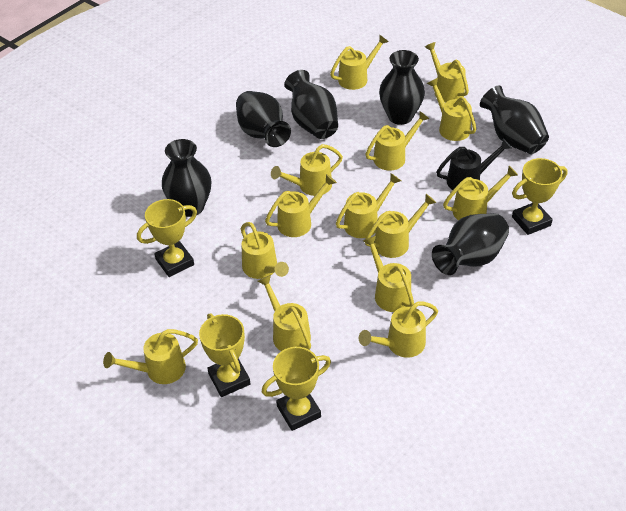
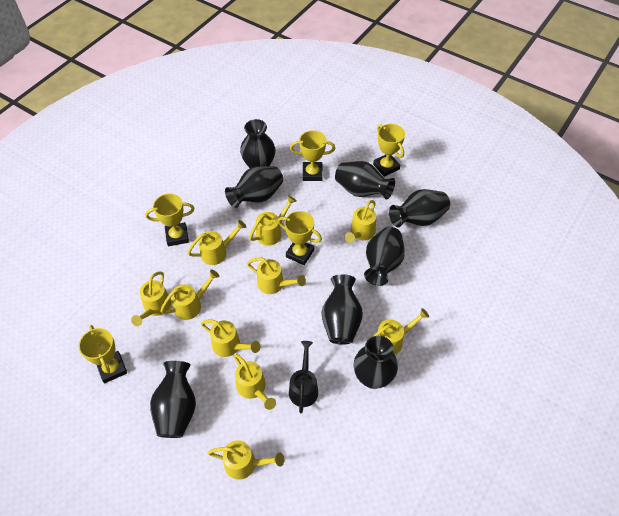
black vase: [162,139,212,217] [236,91,291,147] [284,70,338,139] [379,50,425,125] [432,213,509,275] [480,85,549,154] = 6 -> [150,361,196,438] [225,166,283,208] [240,119,275,168] [322,274,363,345] [335,161,395,200] [354,336,398,389] [364,227,405,286] [389,189,450,227] = 8
yellow trophy: [137,199,197,277] [199,313,250,397] [262,347,331,431] [512,158,568,235] = 4 -> [79,325,127,383] [145,193,194,246] [278,211,322,265] [290,130,335,181] [373,124,405,177] = 5
yellow watering can: [103,329,198,384] [241,222,289,279] [257,275,311,351] [265,174,337,237] [271,144,343,196] [330,35,389,90] [336,173,401,238] [359,301,438,358] [363,236,414,312] [365,111,429,171] [365,194,437,258] [425,42,469,102] [427,78,476,141] [443,166,518,220] = 14 -> [131,271,171,326] [160,270,219,320] [188,220,246,265] [201,319,260,357] [208,440,284,480] [234,354,276,410] [247,257,306,294] [249,195,296,246] [345,200,376,243] [373,308,429,355] = 10

